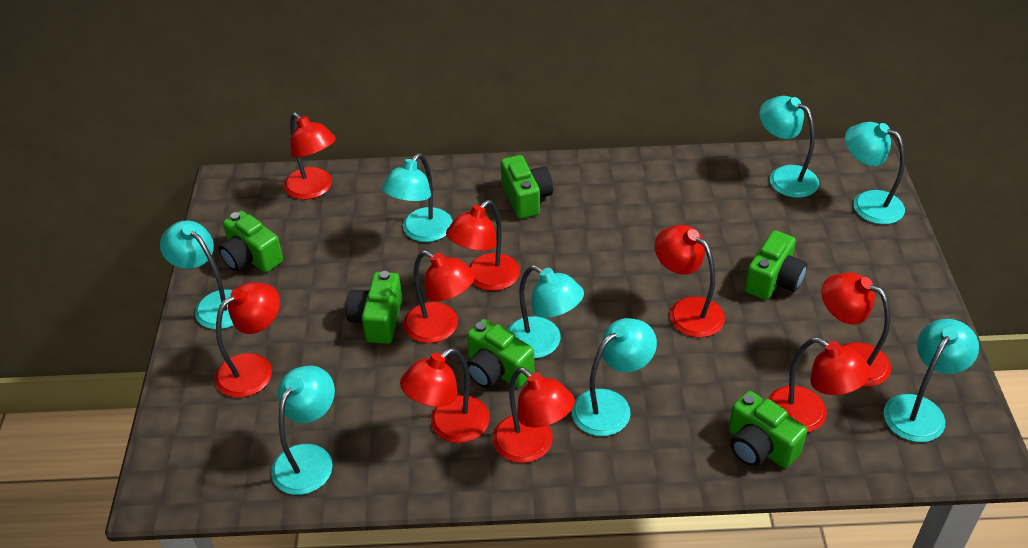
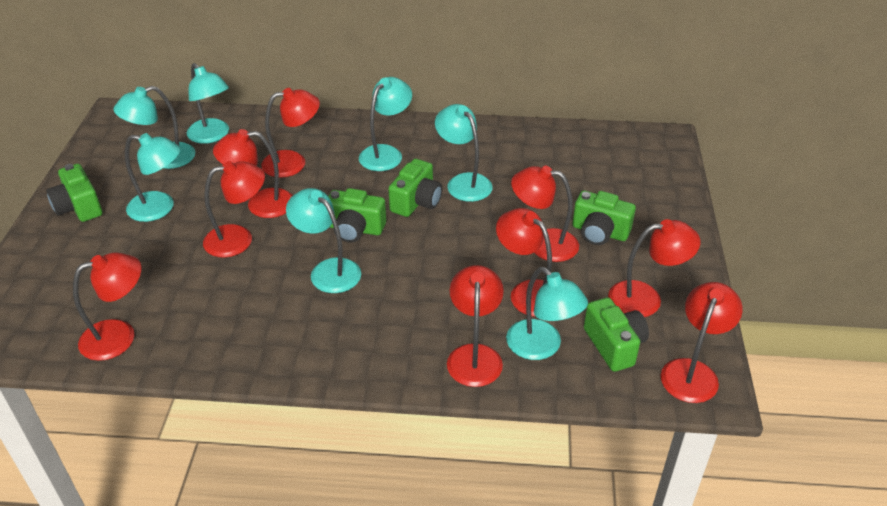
green camera: [219,211,283,273] [346,271,402,344] [467,319,534,388] [501,155,553,219] [729,391,807,468] [745,230,807,300] = 6 -> [46,164,102,222] [328,188,386,243] [388,159,442,217] [573,191,636,245] [584,297,649,372] = 5
turquoise lamp: [160,220,234,329] [271,366,335,495] [382,153,453,242] [507,265,584,358] [572,318,657,436] [759,96,819,198] [845,122,905,224] [884,319,979,442] = 8 -> [113,86,195,169] [125,133,181,222] [187,63,229,144] [286,188,361,293] [359,77,412,171] [435,104,492,202] [506,267,588,360] = 7

